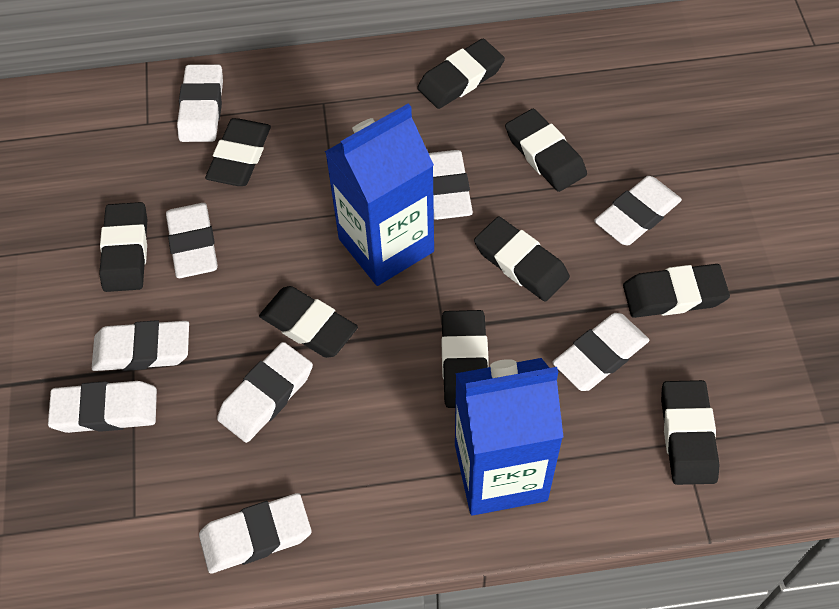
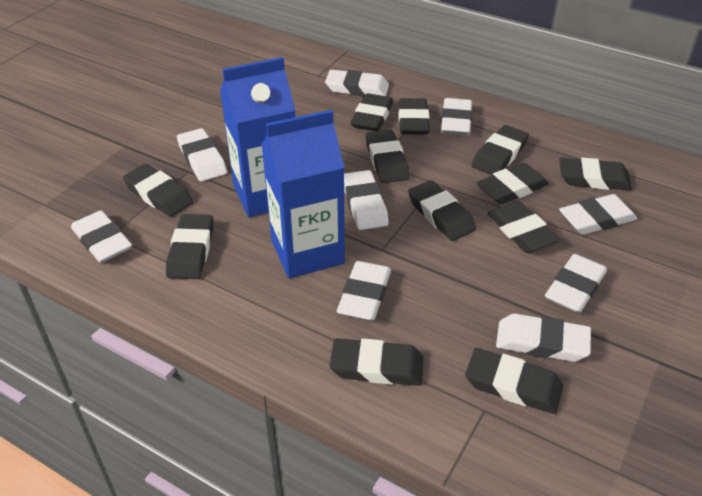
black eraser: [99,202,147,292] [205,118,271,186] [259,286,358,358] [417,39,505,109] [441,310,488,408] [474,216,570,302] [505,108,587,192] [623,264,730,318] [661,380,720,485] = 9 -> [123,164,193,217] [166,214,213,279] [329,338,424,386] [350,93,393,131] [366,130,409,183] [398,98,430,134] [408,180,476,241] [465,348,563,414] [472,125,529,175] [477,163,549,205] [487,201,560,253] [559,157,632,191] = 12

